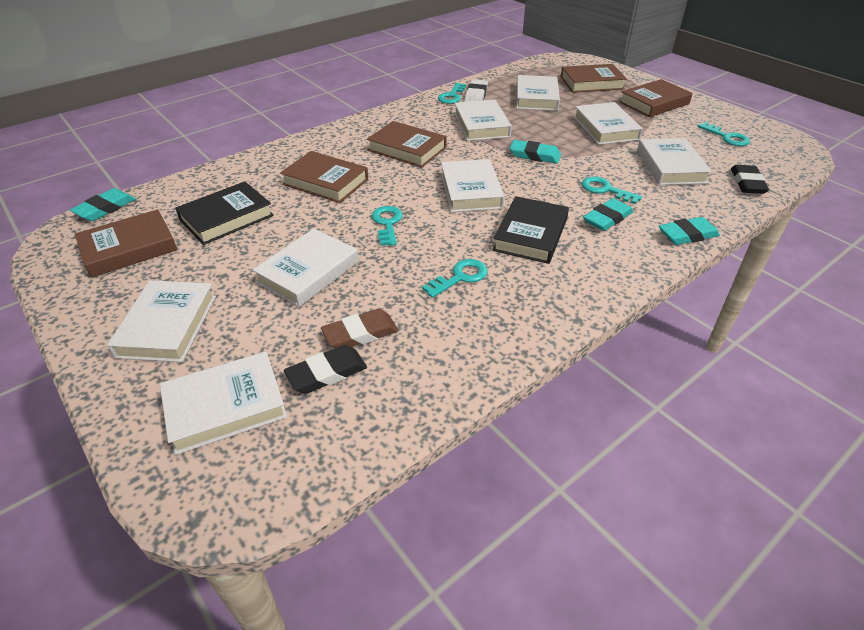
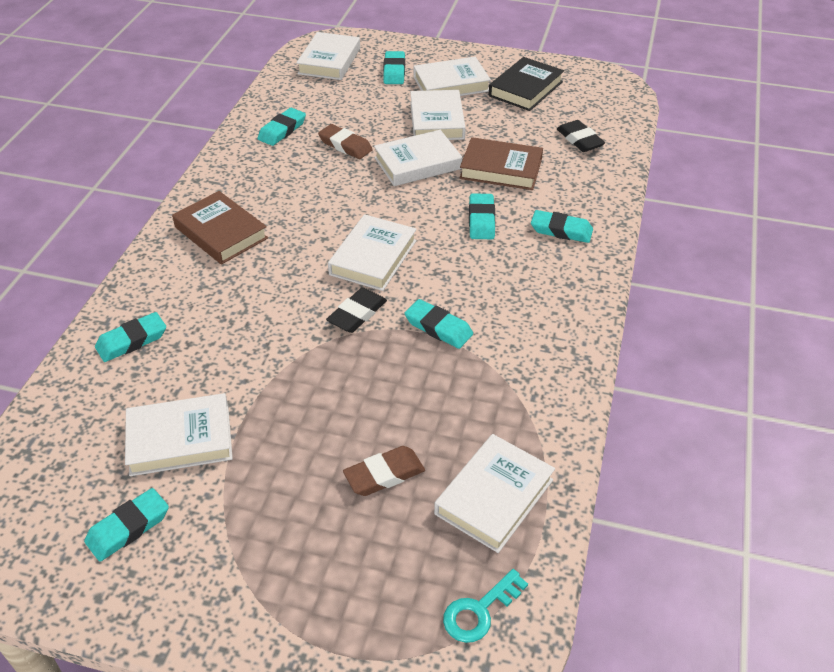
black book: [175,181,274,245] [492,196,569,264] = 2 -> [489,57,564,111] = 1
brown book: [75,209,177,278] [280,151,368,203] [367,121,447,168] [561,64,627,93] [619,79,693,117] = 5 -> [172,191,268,264] [460,137,543,190] = 2
brown eraser: [321,309,399,348] = 1 -> [318,124,373,159] [343,446,425,496] = 2
turquoise eraser: [70,188,136,221] [510,140,561,164] [583,198,633,231] [659,217,720,245] = 4 -> [84,488,169,562] [95,312,166,362] [257,108,306,146] [383,51,405,84] [404,299,473,349] [469,193,495,239] [531,210,593,243] = 7
turquoise key: [372,206,403,246] [422,259,488,298] [438,83,466,104] [582,176,642,204] [698,122,750,146] = 5 -> [443,569,528,643] = 1
white book: [107,280,216,362] [160,351,287,455] [252,229,359,307] [441,159,505,212] [454,99,512,141] [516,75,560,111] [573,102,643,145] [637,138,712,185] = 8 -> [125,393,233,476] [296,32,360,80] [328,214,417,291] [374,130,462,186] [410,90,466,140] [414,57,491,96] [434,434,555,553] = 7
white eraser: [464,79,488,102] = 1 -> none = 0

